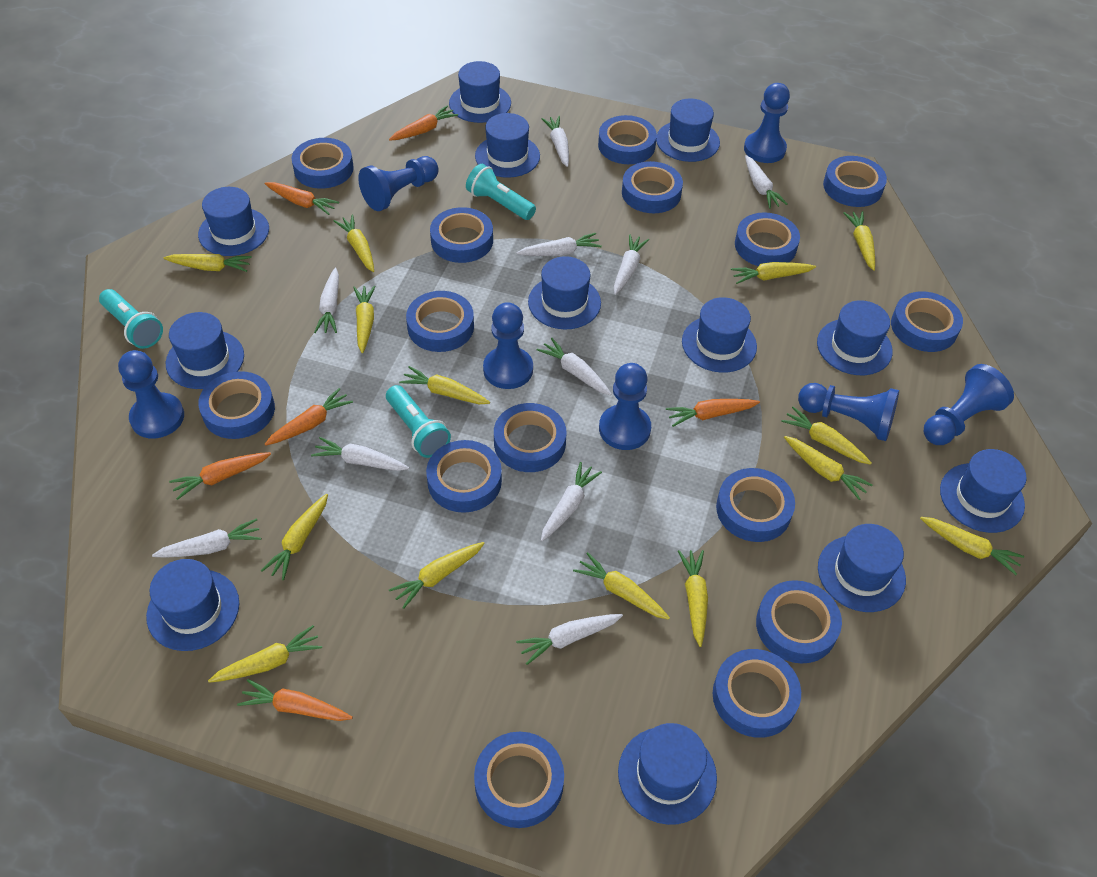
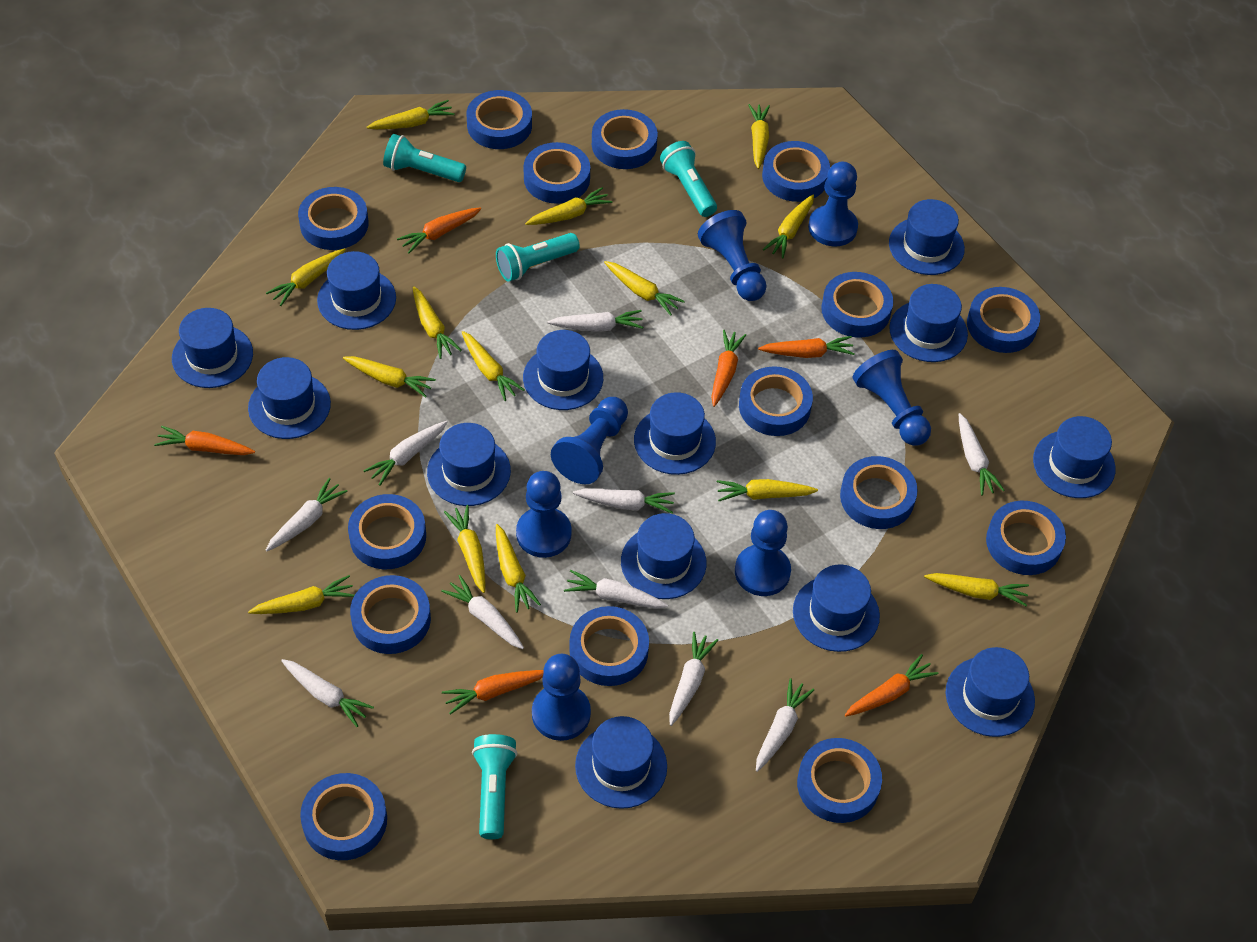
blue hat: [146,559,239,651] [166,312,244,389] [198,187,269,256] [449,61,511,123] [475,113,540,178] [528,256,601,329] [618,723,717,825] [656,99,720,162] [682,297,757,373] [817,300,893,375] [818,524,906,612] [940,449,1027,533] = 12 -> [172,308,253,388] [248,357,331,439] [317,251,396,330] [427,423,511,506] [523,330,603,410] [575,716,667,809] [621,513,707,599] [634,392,716,475] [793,565,880,652] [889,199,965,275] [889,284,968,362] [946,647,1035,737] [1033,416,1116,498] = 13
turquoise flashlight: [99,289,163,349] [386,385,451,458] [466,164,536,220] = 3 -> [383,134,466,182] [472,734,517,839] [496,233,580,282] [660,141,717,217] = 4

